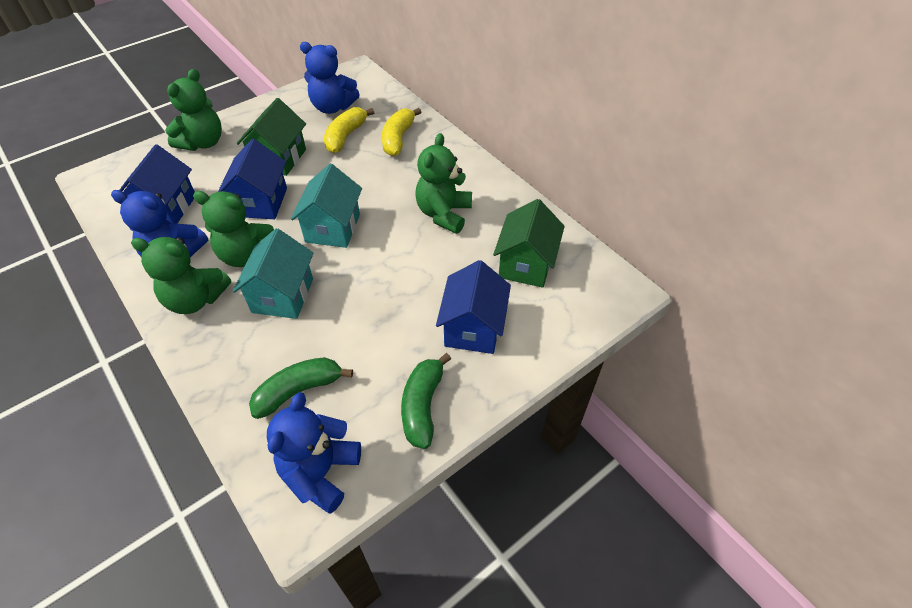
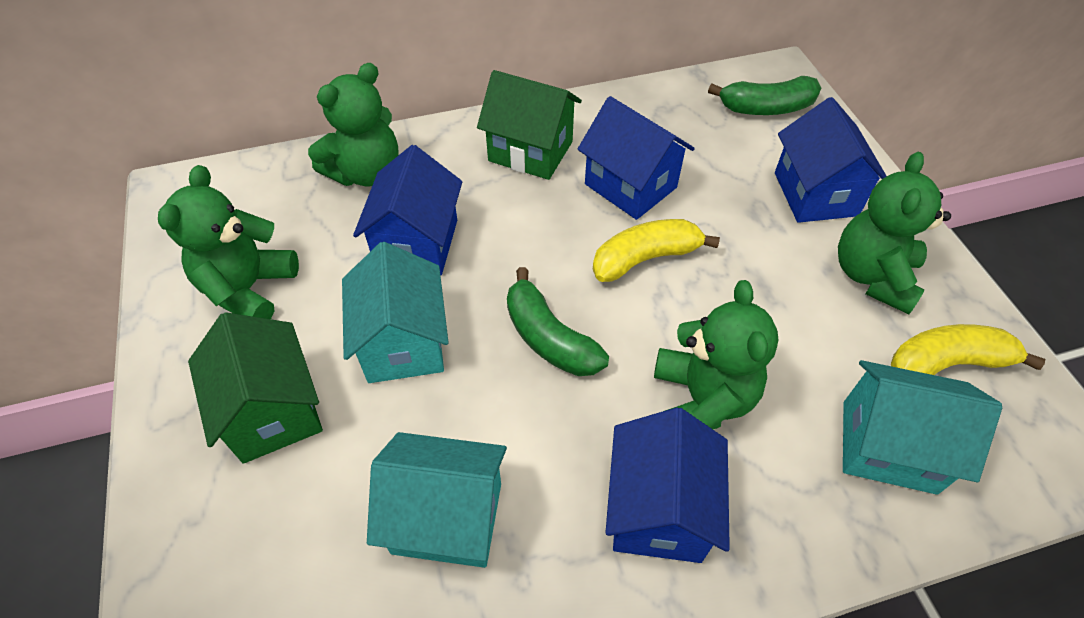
blue house: [119,144,195,224] [218,139,287,219] [436,260,511,354] = 3 -> [353,145,462,276] [578,96,695,220] [605,407,730,563] [775,97,887,223] = 4
blue teddy bear: [111,190,209,257] [267,392,361,514] [300,42,360,114] = 3 -> none = 0
turquoise house: [233,228,314,319] [291,164,362,248] = 2 -> [342,242,449,383] [367,432,507,568] [843,360,1002,495] = 3

